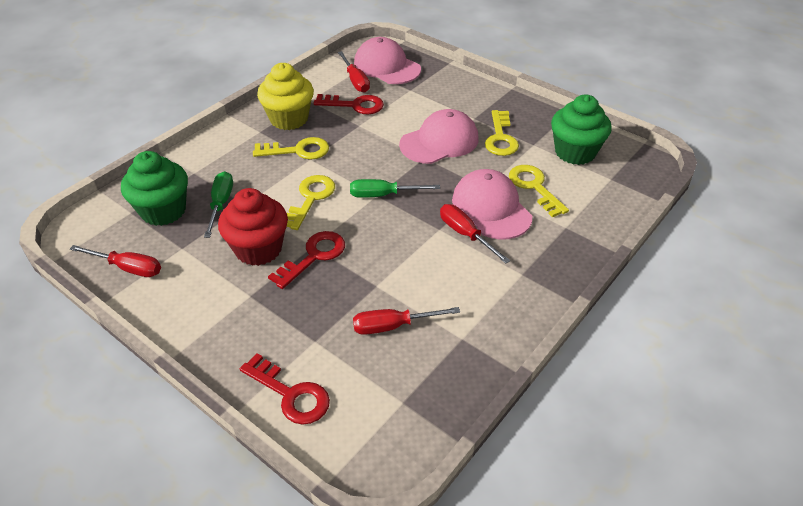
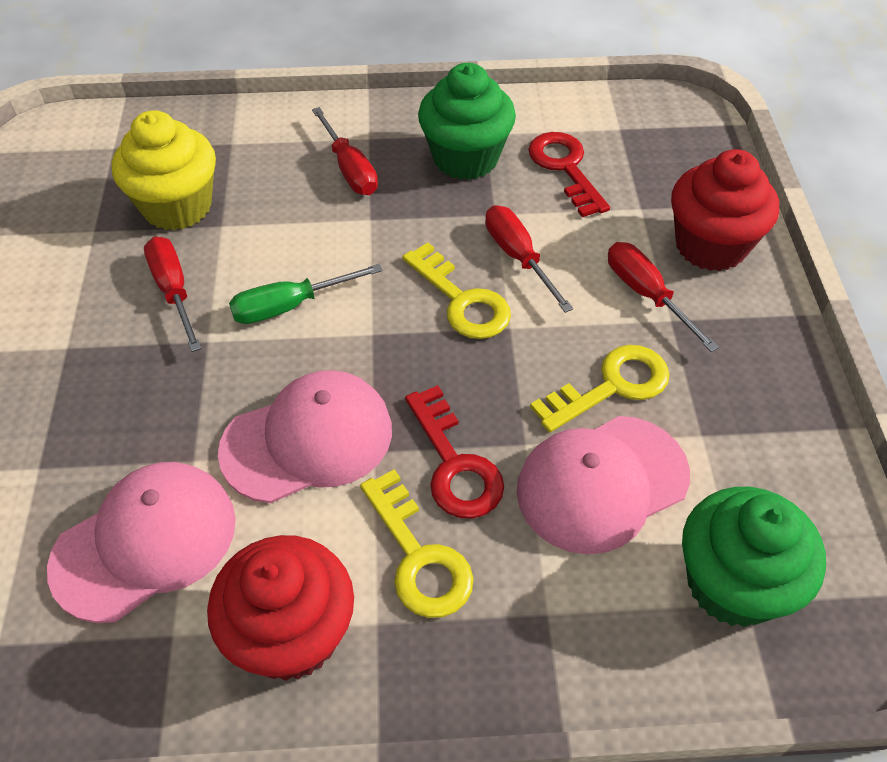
green screwdriver: [204,171,233,238] [350,179,440,198] = 2 -> [229,264,383,324] = 1
red cupcake: [218,188,288,266] = 1 -> [207,535,354,681] [671,149,779,271] = 2
red key: [240,353,330,425] [268,231,345,289] [314,94,384,114] = 3 -> [405,385,504,519] [528,132,610,217] = 2
yellow key: [253,137,329,160] [287,175,335,230] [485,110,519,156] [509,165,569,217] = 4 -> [360,469,473,618] [402,242,511,339] [530,345,670,432] = 3

